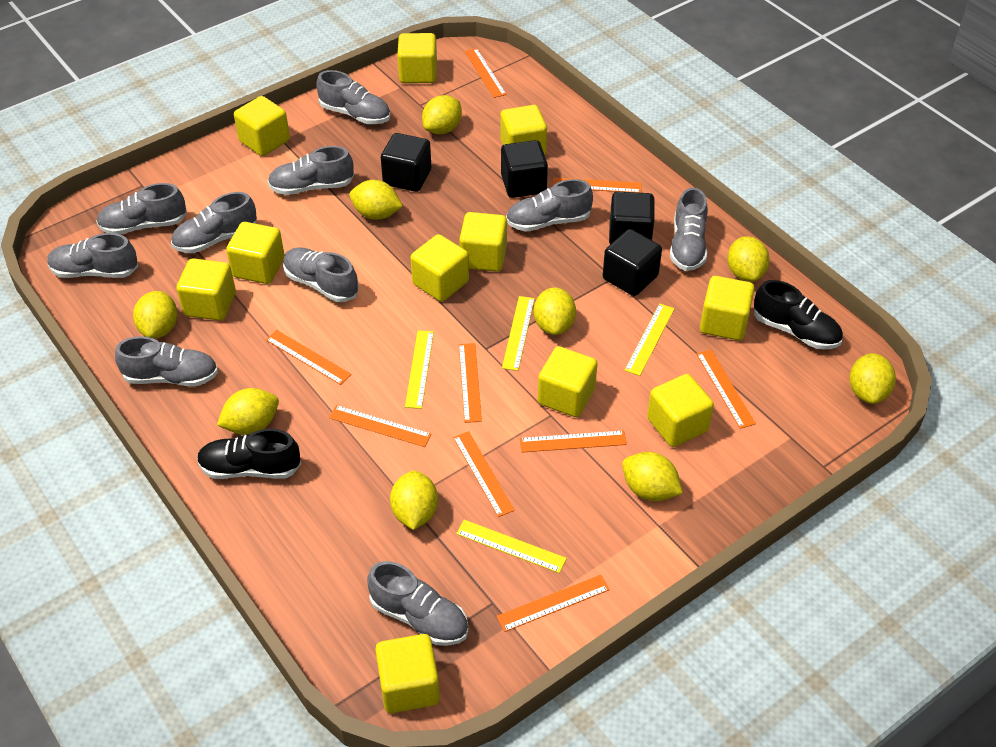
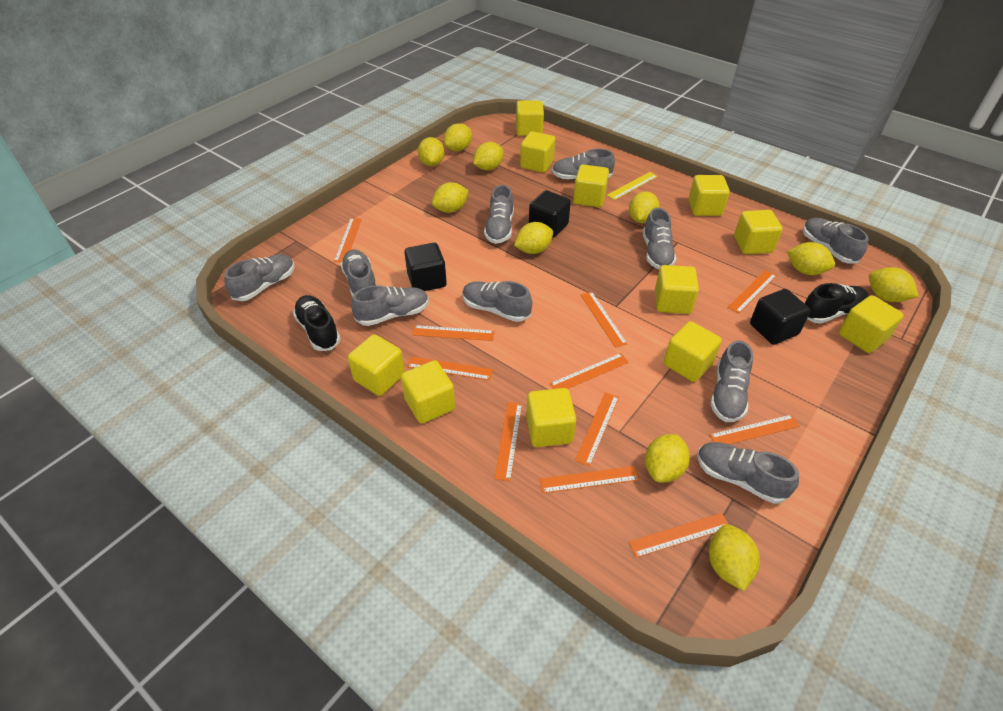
black cube: [381,133,431,192] [501,140,548,198] [603,229,662,296] [609,191,654,244] = 4 -> [404,243,447,291] [529,190,571,238] [750,289,811,345] = 3
orange ruler: [266,330,352,385] [329,405,432,447] [453,431,515,517] [459,343,482,423] [465,48,507,98] [497,575,610,632] [520,430,627,452] [552,177,641,193] [696,350,756,429] = 9 -> [334,218,362,262] [407,356,493,380] [412,325,494,341] [494,402,522,481] [540,466,639,493] [549,353,629,389] [575,392,619,466] [581,292,628,348] [629,513,728,558] [710,414,800,444] [728,270,777,313] = 11
yellow lemon: [133,291,178,339] [217,388,279,435] [349,180,403,220] [390,471,438,530] [422,95,462,134] [534,287,576,335] [622,452,683,501] [727,236,770,282] [849,353,896,404] = 9 -> [418,137,445,166] [432,182,469,213] [444,123,472,151] [474,142,504,170] [514,222,553,254] [629,191,659,223] [645,434,690,483] [709,524,760,591] [787,242,835,275] [869,267,919,302] = 10
yellow ruler: [405,331,434,409] [456,520,567,573] [502,296,535,371] [624,303,675,376] = 4 -> [607,172,658,200] = 1

